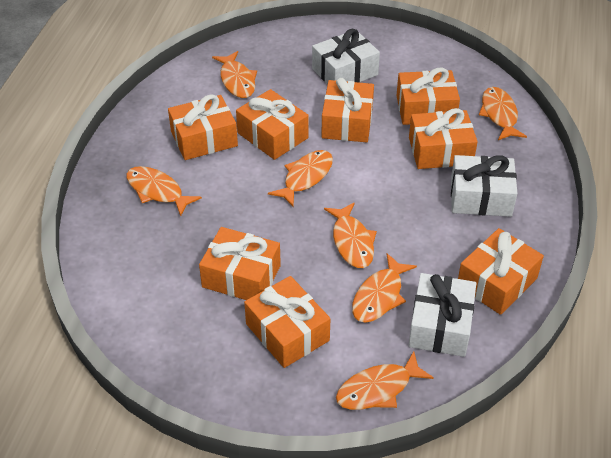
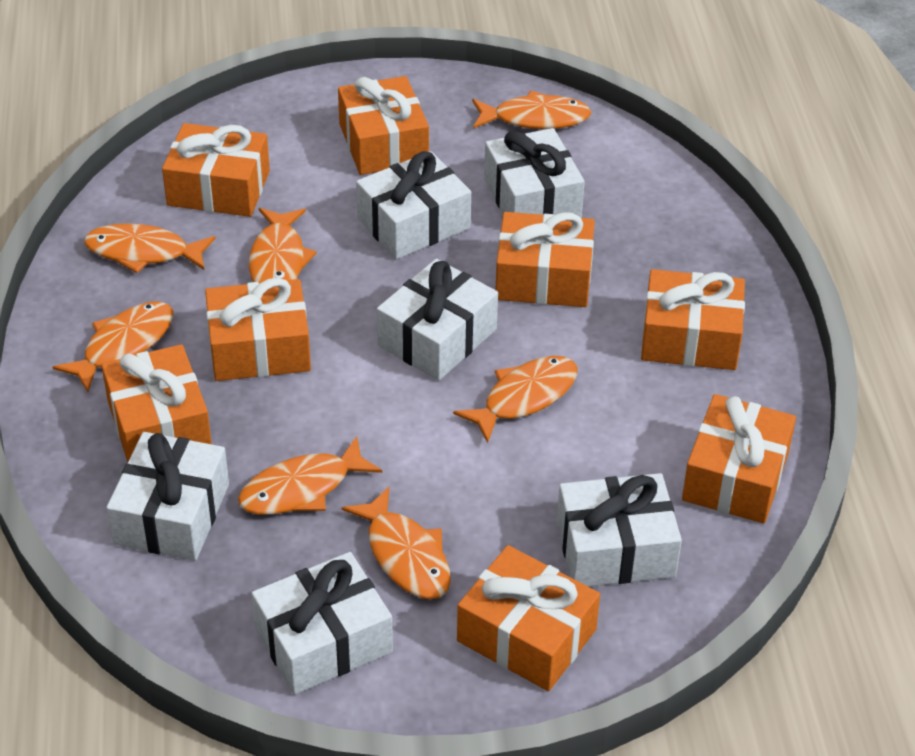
white gift: [312,29,380,84] [408,273,476,357] [451,155,518,217] = 3 -> [106,432,229,561] [252,552,393,695] [356,151,471,259] [377,259,498,381] [484,128,585,218] [557,473,682,587] = 6

